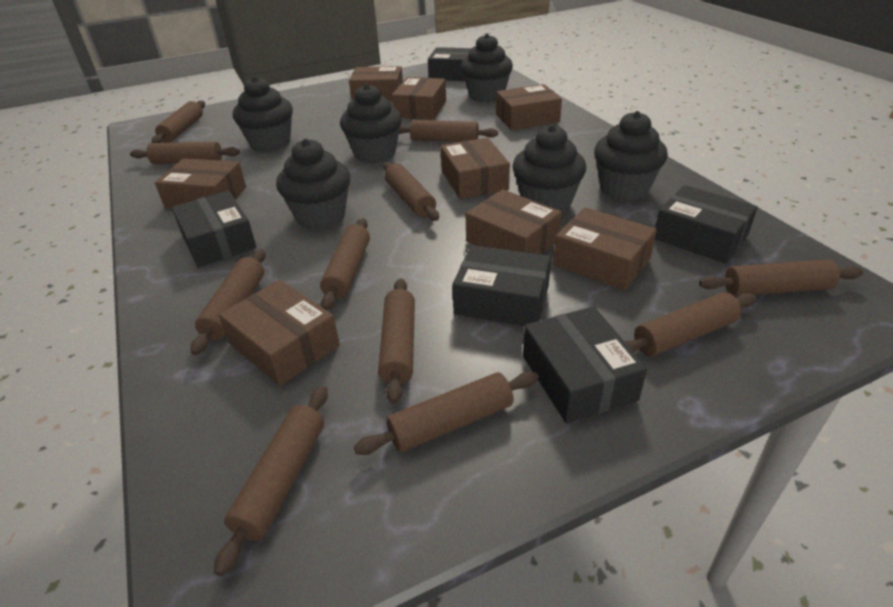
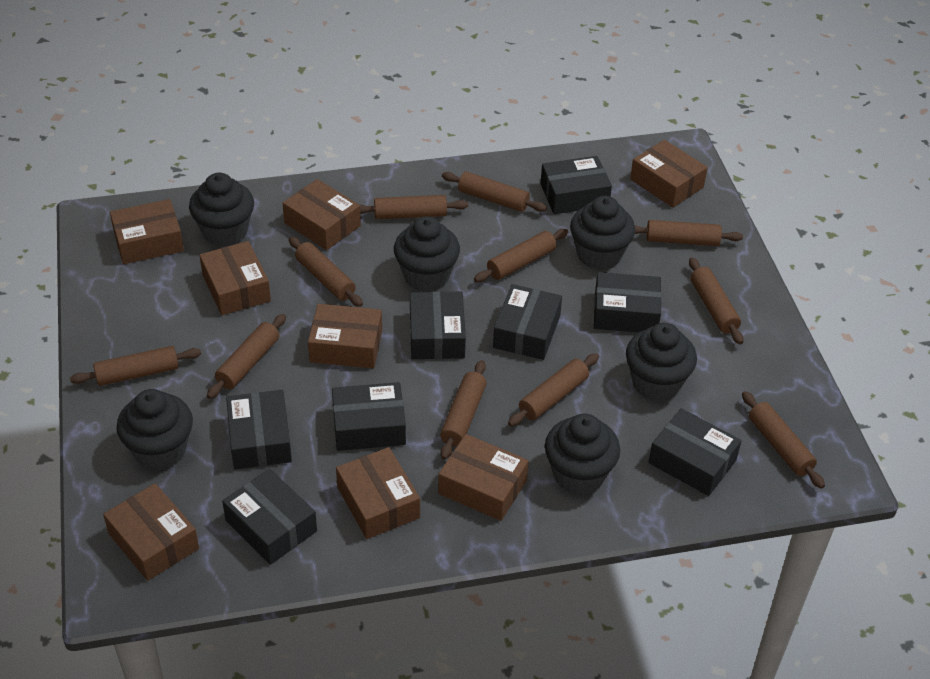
black box: [172,191,257,267] [428,47,472,81] [452,245,551,326] [523,306,647,423] [655,185,758,264] = 5 -> [222,469,317,565] [226,390,292,469] [332,382,406,451] [410,292,466,359] [493,284,562,360] [540,156,612,214] [594,272,661,333] [649,408,742,496] = 8

